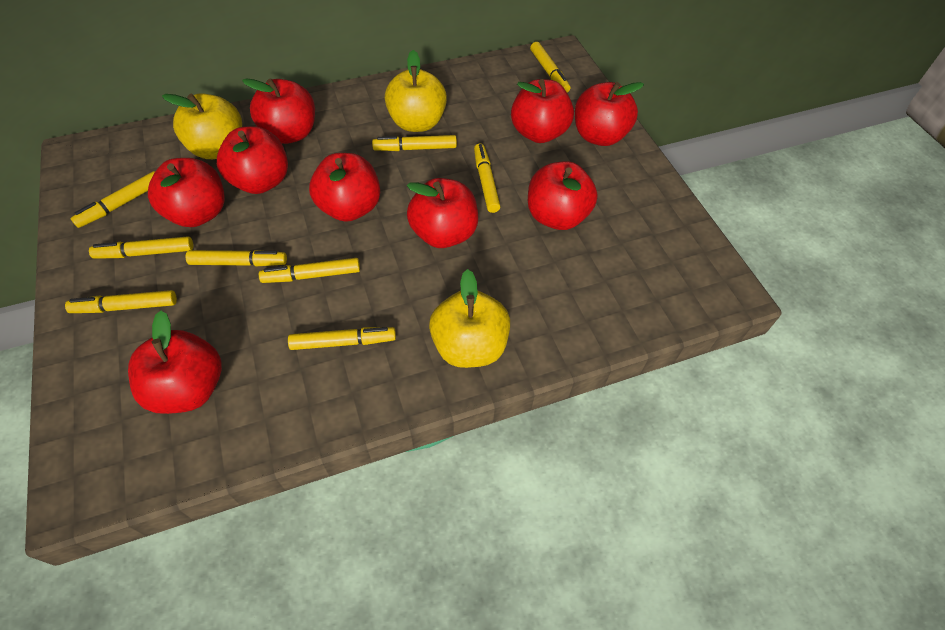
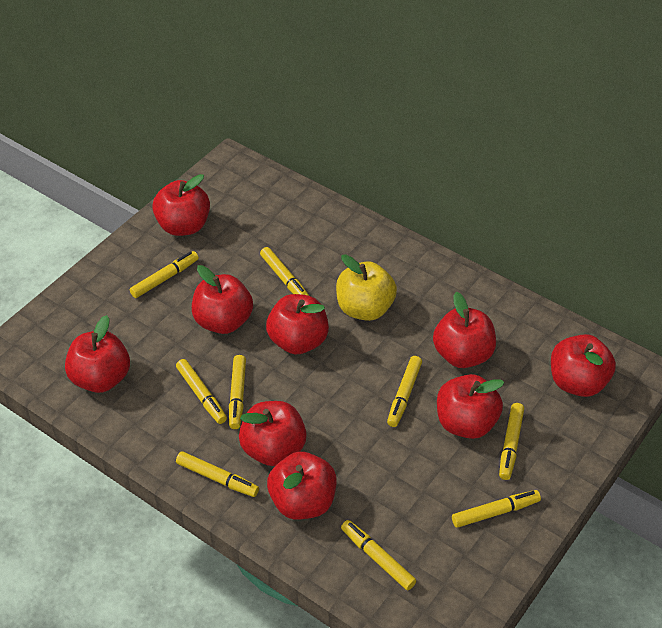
yellow apple: [162,93,242,159] [385,50,447,132] [429,269,510,368] = 3 -> [336,254,397,321] = 1

